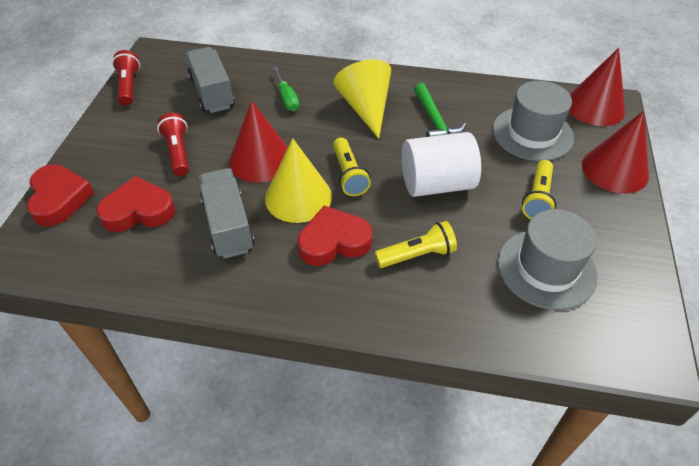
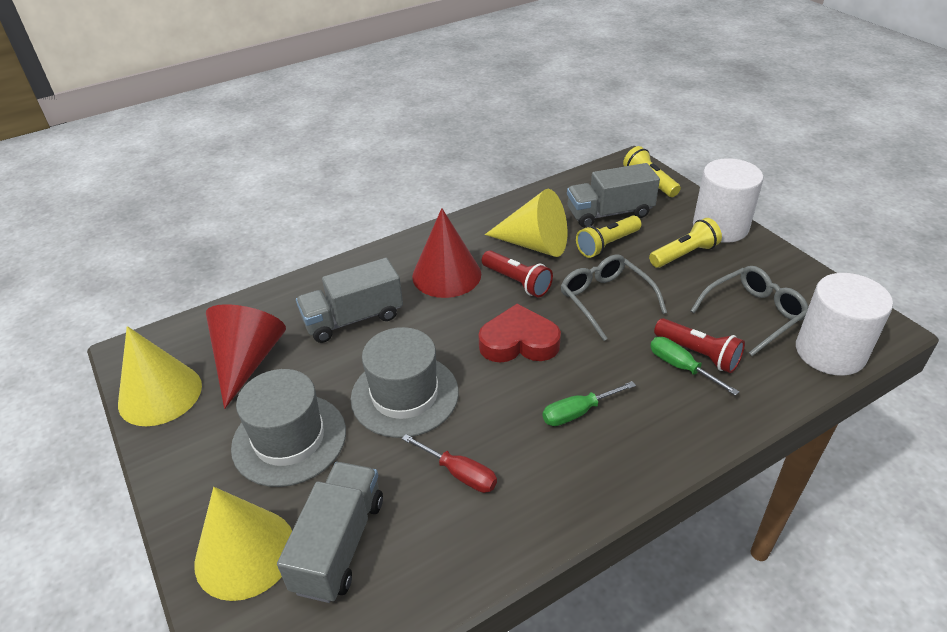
green hammer: [414,83,466,137] = 1 -> none = 0
green screwdriver: [272,67,299,111] = 1 -> [542,381,636,426] [650,337,739,396] = 2
grey glasses: none = 0 -> [561,254,667,341] [691,266,808,356] = 2
grey truck: [186,47,235,113] [199,168,255,259] = 2 -> [277,462,383,603] [296,258,403,343] [567,163,660,228] = 3
red cone: [229,100,288,183] [569,48,625,126] [582,111,649,194] = 3 -> [206,304,286,409] [412,208,481,298] = 2
red heart: [26,165,94,227] [96,176,175,232] [297,205,373,266] = 3 -> [478,304,561,363] = 1
red screwdriver: none = 0 -> [402,434,497,493] = 1
white cylinder: [402,132,481,197] = 1 -> [693,158,763,243] [796,273,893,376] = 2
yellow cone: [265,138,332,223] [334,60,391,139] = 2 -> [118,326,202,426] [194,487,292,601] [485,189,567,257] = 3

